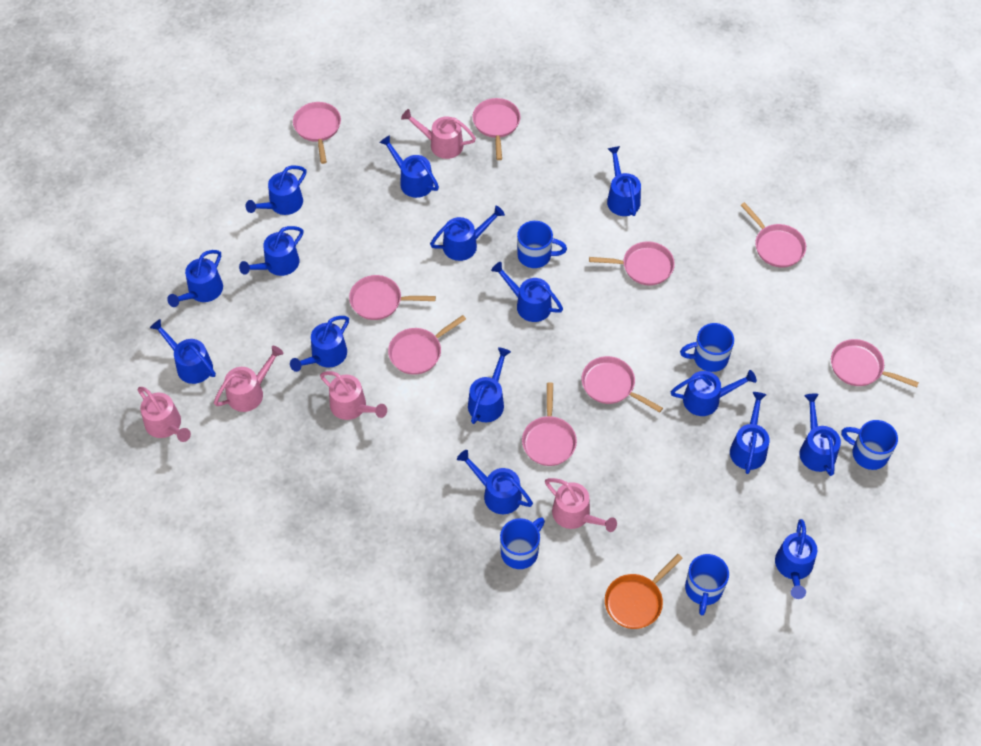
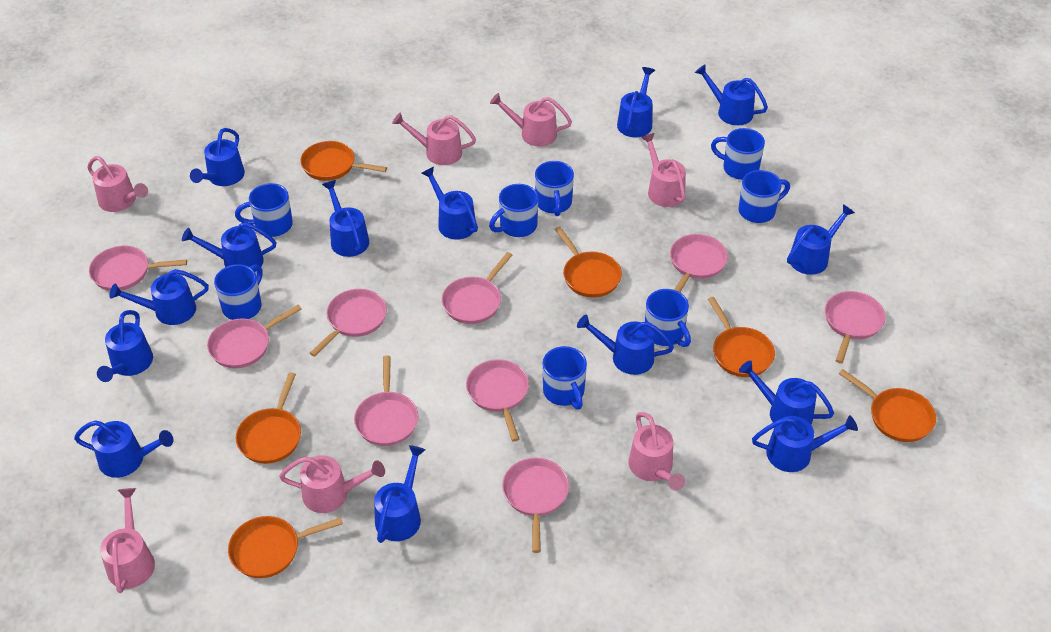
blue mug: [500,518,545,569] [517,221,567,268] [680,323,734,372] [685,554,729,616] [841,420,898,470] = 5 -> [214,264,263,320] [235,183,293,237] [489,184,538,237] [535,161,574,216] [543,346,587,409] [645,289,691,347] [711,128,765,180] [739,170,790,223] = 8
blue watering can: [150,319,216,384] [167,250,223,307] [239,226,303,276] [246,166,307,215] [290,316,349,372] [379,135,439,198] [430,205,505,261] [457,450,533,514] [468,347,511,424] [491,262,563,322] [607,146,641,216] [671,370,757,416] [730,392,770,474] [775,519,817,599] [799,393,841,476] = 15 -> [74,420,173,478] [97,310,153,382] [109,269,209,325] [182,222,276,272] [190,128,245,186] [322,180,369,257] [374,445,426,543] [422,167,478,240] [577,315,674,375] [617,67,655,137] [695,64,768,125] [739,361,834,424] [752,415,858,472] [787,204,855,275] = 14
orange pan: [605,554,683,629] = 1 -> [228,516,343,578] [236,372,301,464] [300,141,387,181] [555,226,622,298] [708,297,775,377] [839,369,936,442] = 6
pink watering can: [138,387,191,442] [214,346,284,412] [320,371,387,420] [401,109,476,159] [545,478,617,532] = 5 -> [88,156,148,212] [100,488,155,593] [279,455,385,513] [392,113,476,165] [490,93,572,147] [628,412,685,491] [641,133,686,207] = 7

